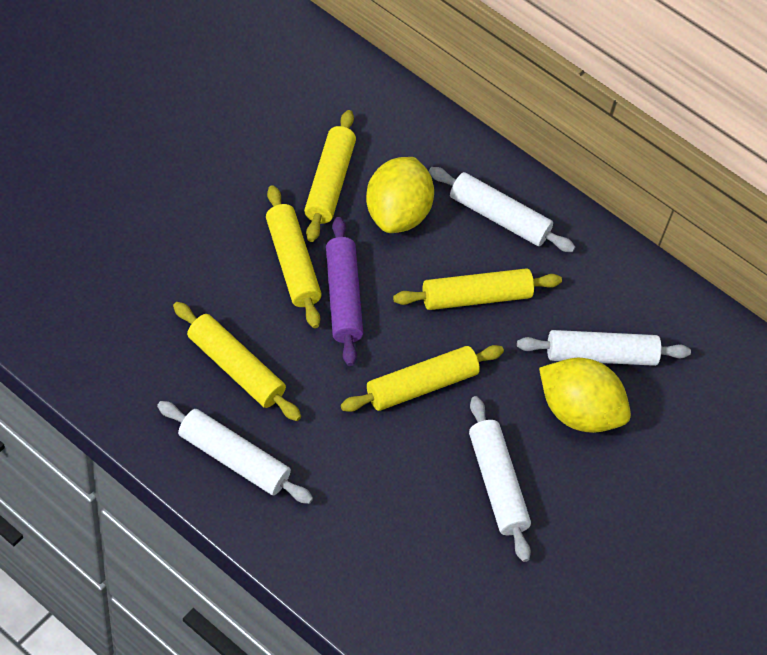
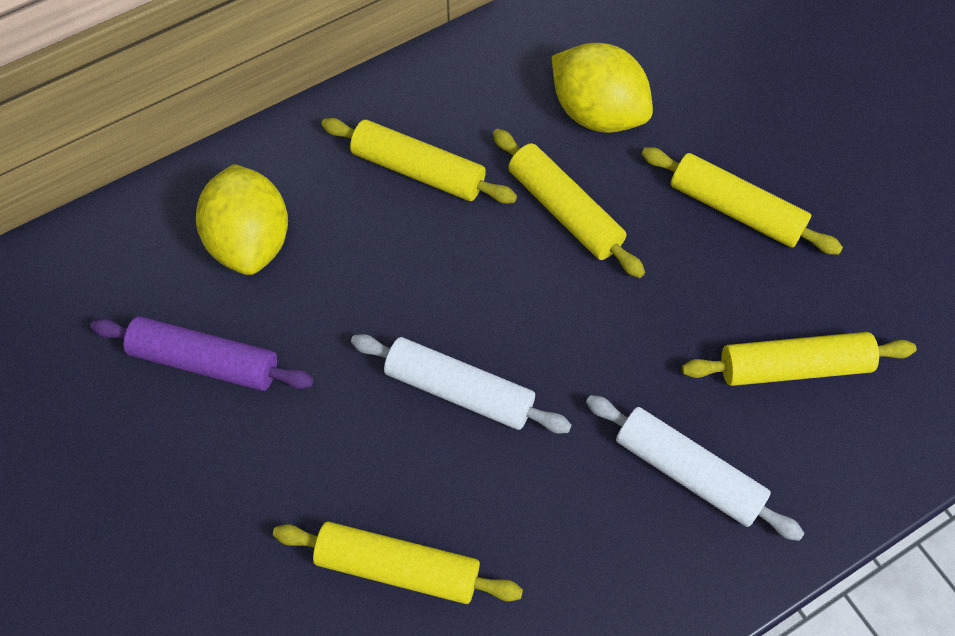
white rolling pin: [157,401,313,504] [429,167,575,252] [469,396,531,562] [517,330,691,366] = 4 -> [351,334,572,434] [586,395,804,541] = 2

